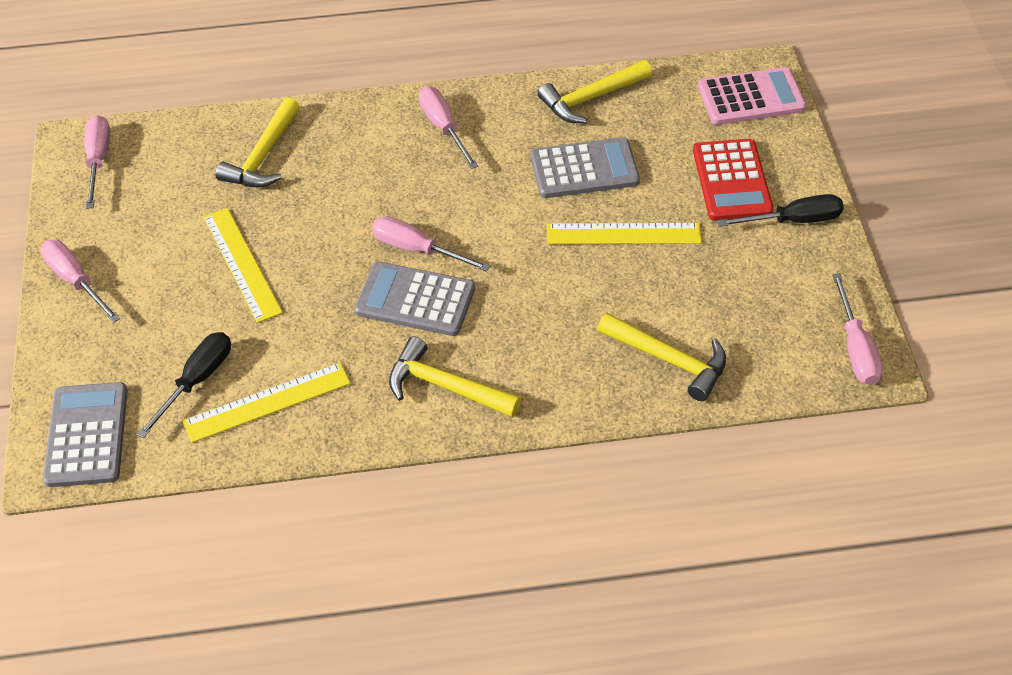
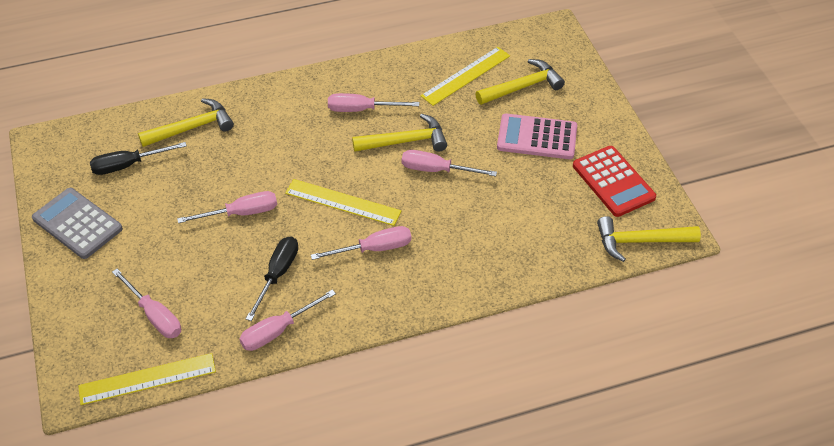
grey calculator: [43,382,127,487] [355,262,475,336] [531,137,640,198] = 3 -> [32,188,123,259] = 1
pink screwdriver: [40,240,120,323] [84,115,110,209] [372,216,490,272] [418,86,478,169] [832,273,883,385] = 5 -> [112,269,181,338] [177,191,277,223] [239,289,336,351] [311,226,411,260] [328,93,419,112] [402,150,497,176] = 6

